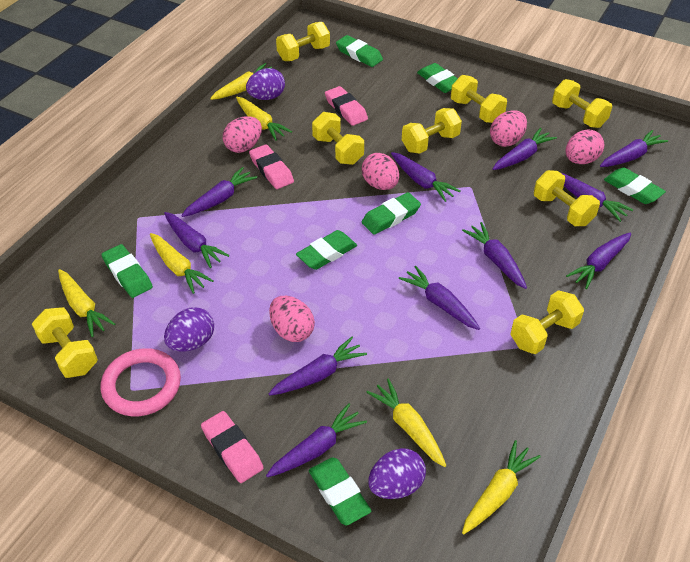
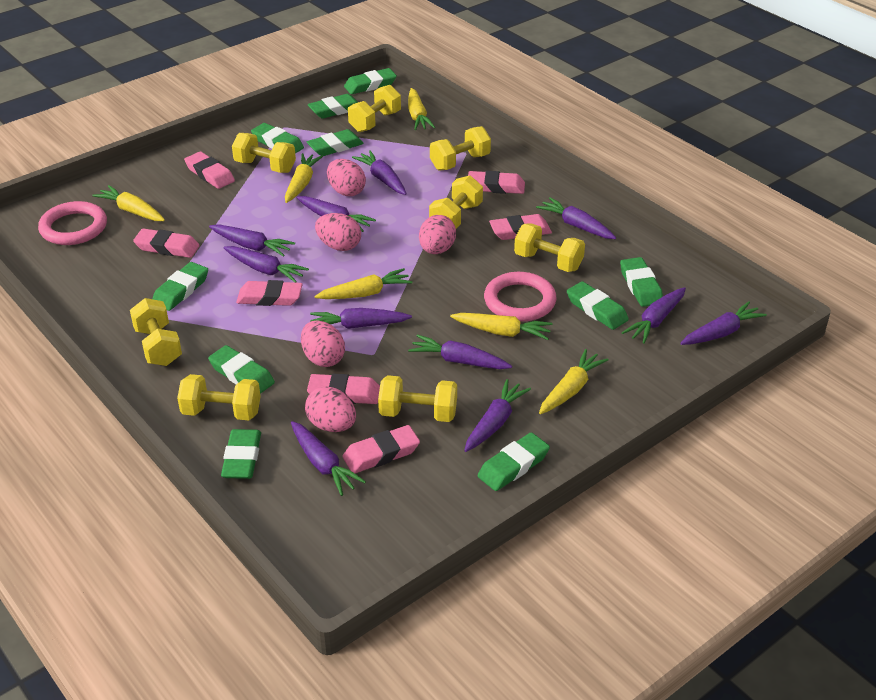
green eraser: [101,244,153,298] [296,230,357,270] [309,457,371,525] [336,35,383,67] [362,192,421,235] [417,63,458,93] [604,167,666,204] = 7 -> [152,262,208,311] [208,345,275,394] [221,429,261,479] [251,123,304,154] [307,129,364,156] [308,94,358,119] [344,68,397,94] [478,433,550,491] [567,281,629,330] [620,257,663,307] = 10
pink eraser: [201,411,264,483] [249,144,294,189] [325,86,368,126] = 3 -> [133,228,200,258] [184,151,235,189] [236,280,303,306] [307,373,380,404] [343,425,420,473] [468,171,525,194] [489,214,552,240] = 7
pink ring: [101,348,181,416] = 1 -> [38,201,107,245] [484,272,556,322] = 2
purple egg: [164,307,214,351] [246,68,285,100] [368,448,426,499] = 3 -> none = 0

